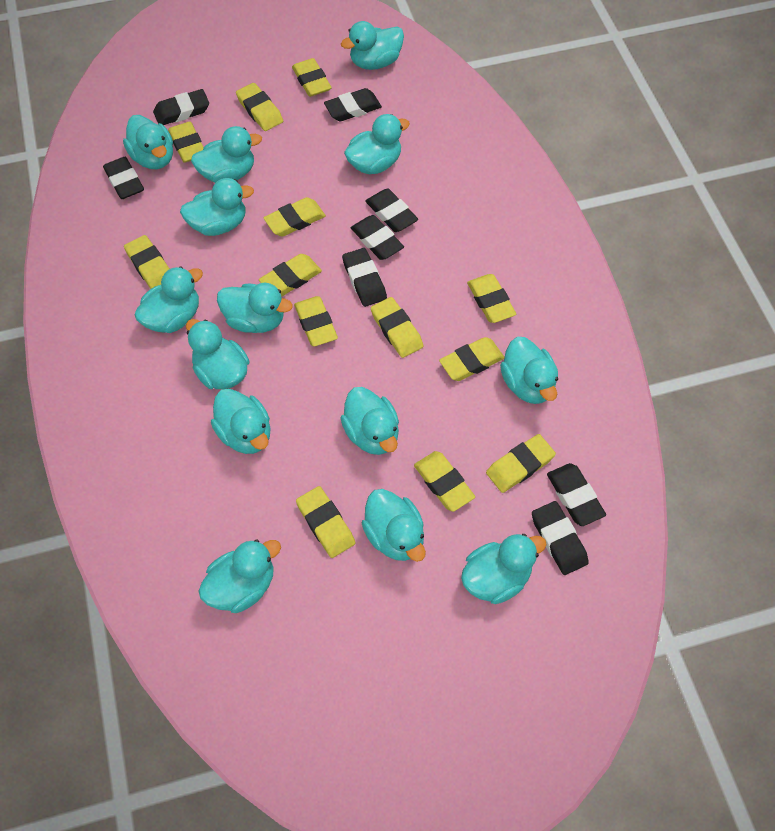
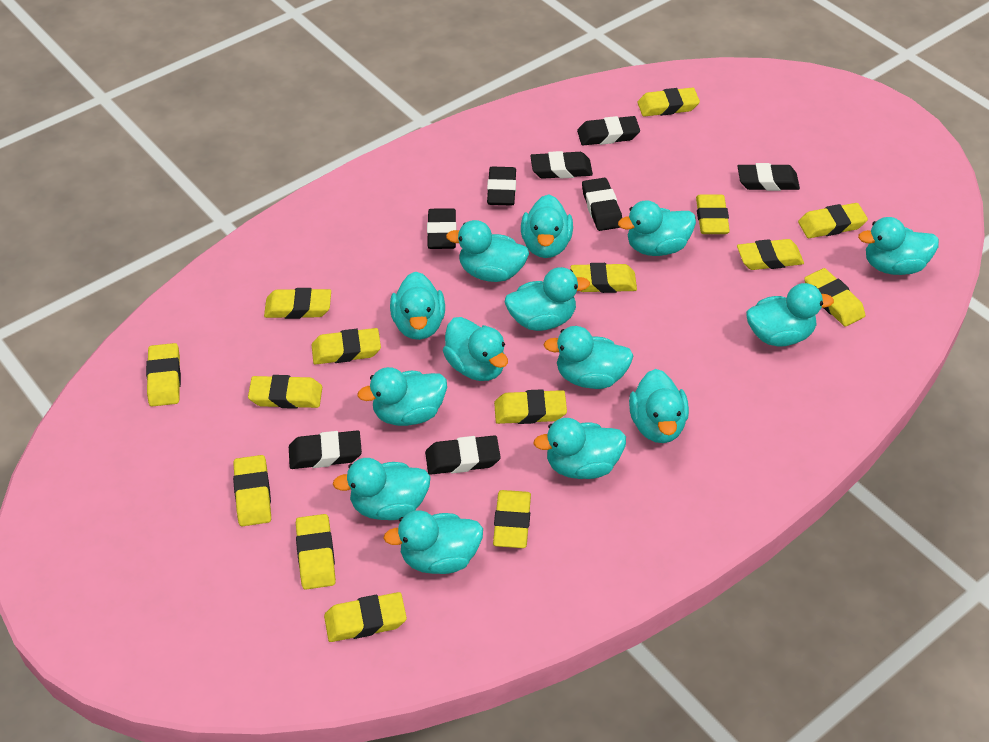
yellow eraser: [124,235,170,289] [168,121,204,163] [236,83,283,131] [259,254,322,297] [263,197,326,237] [292,58,332,97] [294,296,338,347] [296,486,356,558] [371,297,423,358] [414,451,475,512] [439,337,504,381] [467,274,516,323] [486,434,556,493] = 13 -> [146,343,181,406] [233,455,271,526] [248,375,322,409] [264,288,331,319] [296,514,336,590] [311,328,381,364] [324,592,407,642] [493,490,531,548] [494,389,567,424] [571,263,637,293] [637,87,700,117] [696,195,730,234] [737,239,804,270] [798,203,868,238] [804,268,865,327] = 15

